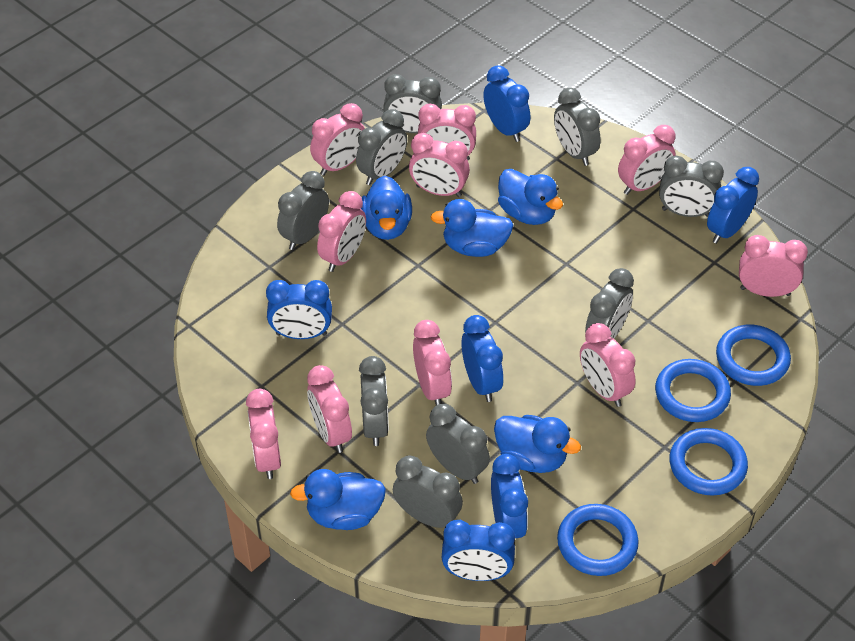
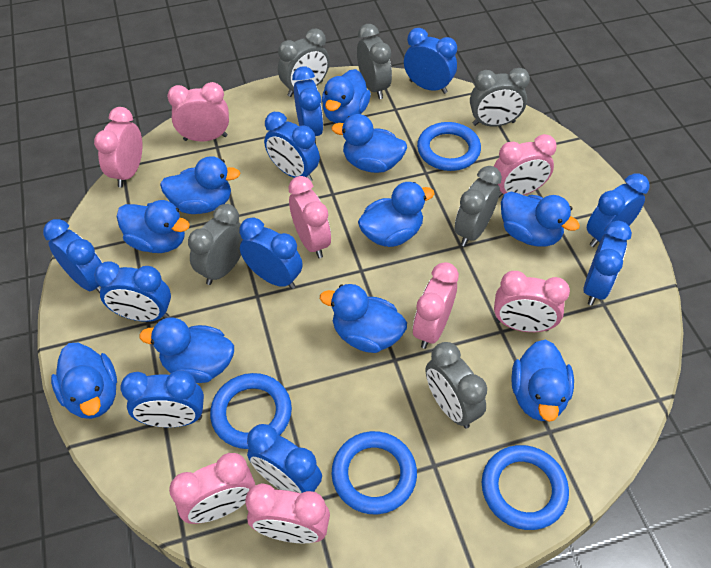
blue clock: [266,280,332,339] [441,520,515,581] [461,315,503,402] [483,65,530,142] [491,454,528,545] [707,167,759,244] = 6 -> [43,219,102,293] [94,262,171,322] [120,370,204,427] [239,217,303,289] [247,424,322,493] [264,112,320,181] [292,66,323,144] [404,28,457,94] [584,221,632,305] [587,173,649,247] = 10
blue duck: [290,469,386,530] [360,176,412,240] [431,199,513,257] [494,415,581,473] [498,169,563,225] = 5 -> [51,343,117,419] [117,200,190,253] [139,318,234,383] [160,156,240,214] [320,284,407,353] [322,69,371,123] [331,114,407,173] [358,182,435,247] [501,192,580,247] [511,340,574,422] = 10
grey clock: [277,171,329,250] [356,109,407,185] [359,356,389,446] [383,74,442,133] [393,455,463,528] [426,404,490,484] [554,88,601,166] [585,268,634,339] [659,156,724,217] = 9 -> [188,204,243,285] [278,29,330,97] [357,24,392,99] [426,342,487,428] [455,166,502,246] [470,68,530,127] = 6
pink clock: [246,389,281,479] [307,365,352,453] [310,103,365,176] [317,191,366,272] [409,133,470,197] [413,320,452,405] [418,104,476,160] [580,323,636,407] [618,125,676,195] [739,235,808,297] = 10 -> [94,107,143,187] [167,82,229,141] [169,453,255,524] [245,483,330,544] [289,176,331,258] [413,262,459,349] [494,134,557,197] [494,271,570,332] = 8

